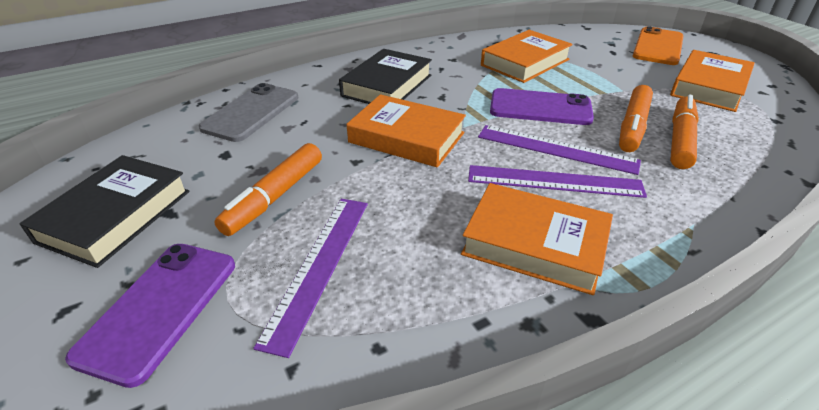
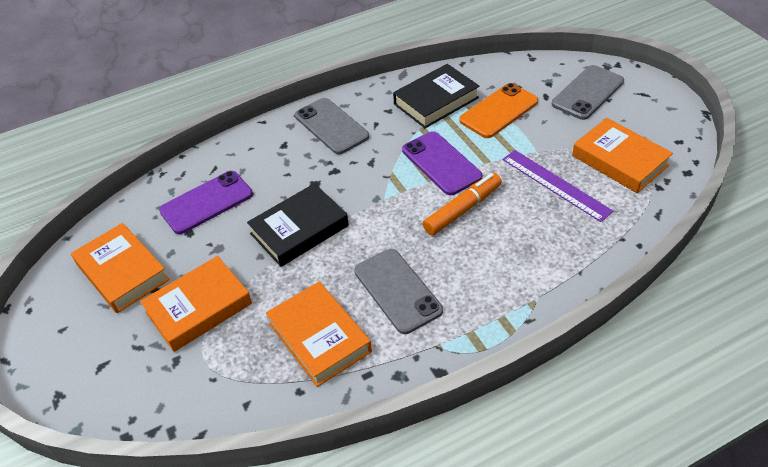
grey phone: [199,83,298,142] = 1 -> [295,98,369,155] [354,249,443,334] [552,65,624,120] = 3
orange marker: [214,143,322,236] [619,85,653,152] [670,95,699,169] = 3 -> [423,173,502,235] = 1
purple ruler: [253,199,368,358] [468,165,647,198] [478,125,641,175] = 3 -> [502,150,613,222] = 1

